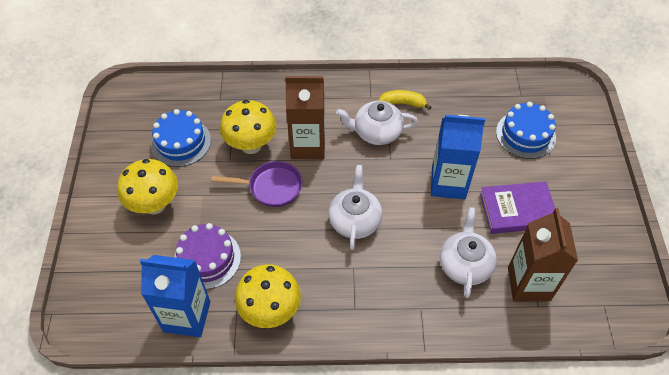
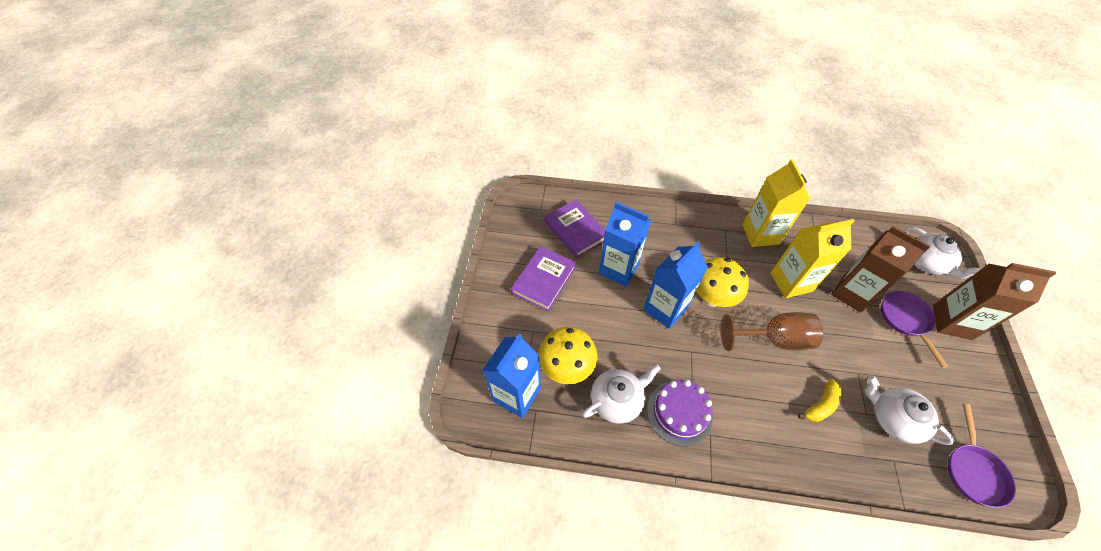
blue cake: [151,109,211,167] [496,102,556,159] = 2 -> none = 0
blue carton: [140,255,210,337] [431,115,485,199] = 2 -> [483,333,541,418] [599,202,651,287] [643,242,708,329] = 3
brown goblet: none = 0 -> [720,312,823,351] = 1
purple book: [480,181,555,234] = 1 -> [511,246,576,311] [545,200,605,258] = 2
purple pan: [211,161,302,207] = 1 -> [881,291,948,368] [947,404,1016,508] = 2
yellow carton: none = 0 -> [742,159,811,247] [770,219,855,298] = 2
yellow mushroom: [117,159,178,215] [220,100,276,154] [235,264,301,328] = 3 -> [539,327,598,384] [696,257,749,307] = 2

